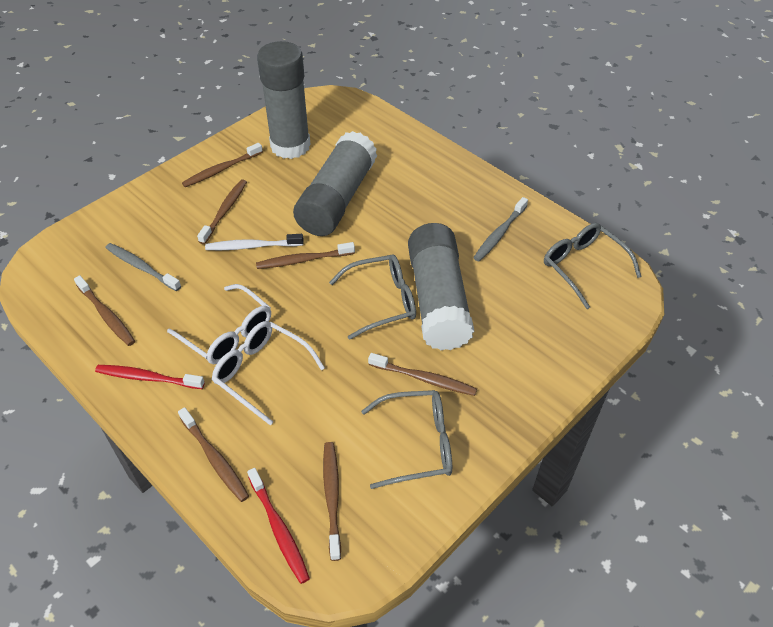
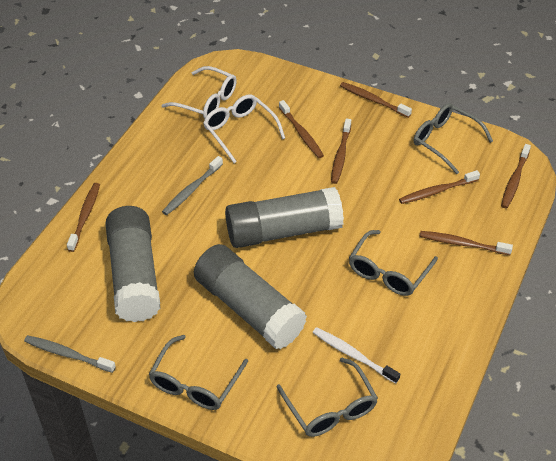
grey glasses: [329,254,416,340] [361,390,452,489] [544,223,642,309] = 3 -> [149,335,248,410] [277,358,378,437] [349,230,438,296] [414,103,493,174] = 4
red toothbrush: [95,365,205,389] [247,468,310,584] = 2 -> none = 0

